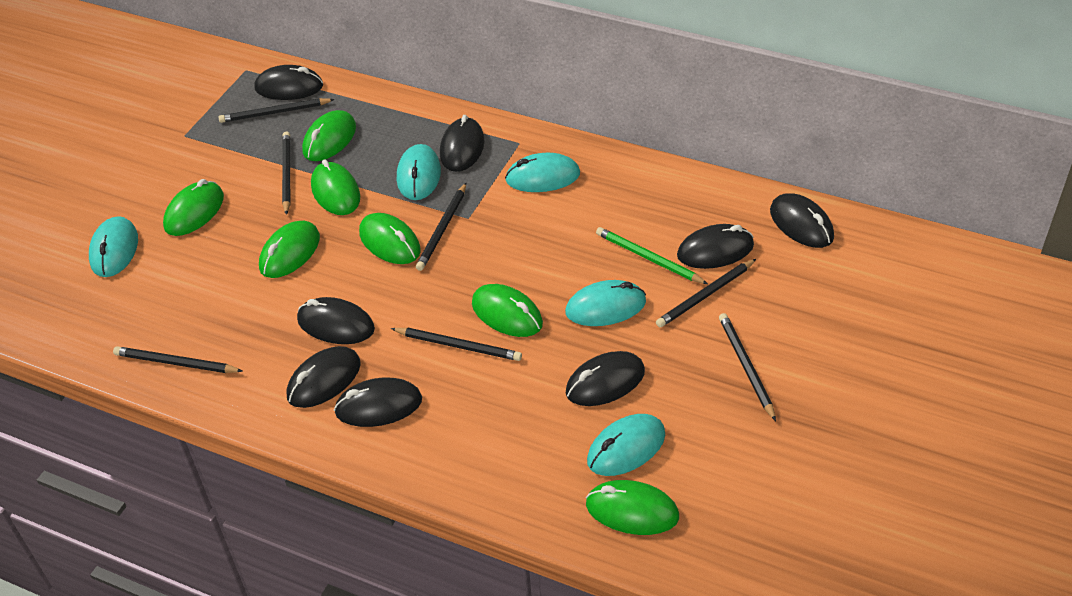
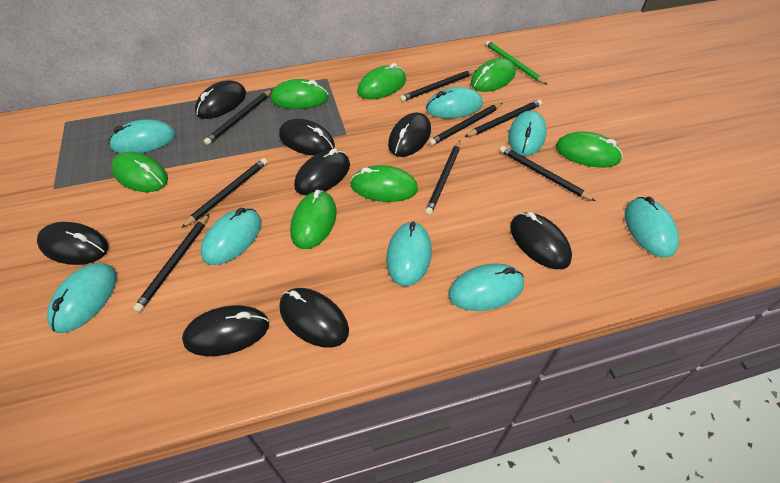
black pencil: [113,346,243,373] [218,98,335,123] [282,132,290,215] [391,328,522,361] [416,183,466,271] [656,259,756,327] [719,313,776,421] = 7 -> [133,214,209,312] [181,158,268,228] [204,89,273,145] [400,70,476,102] [425,141,460,215] [429,103,503,146] [465,99,542,137] [500,146,595,201] = 8
turquoise mouse: [89,216,138,277] [397,144,441,200] [505,153,580,192] [565,280,646,326] [587,414,665,476] = 5 -> [47,263,116,333] [109,119,176,153] [201,208,262,265] [386,221,432,286] [426,87,483,118] [448,264,524,311] [508,110,547,156] [625,197,679,258] = 8

